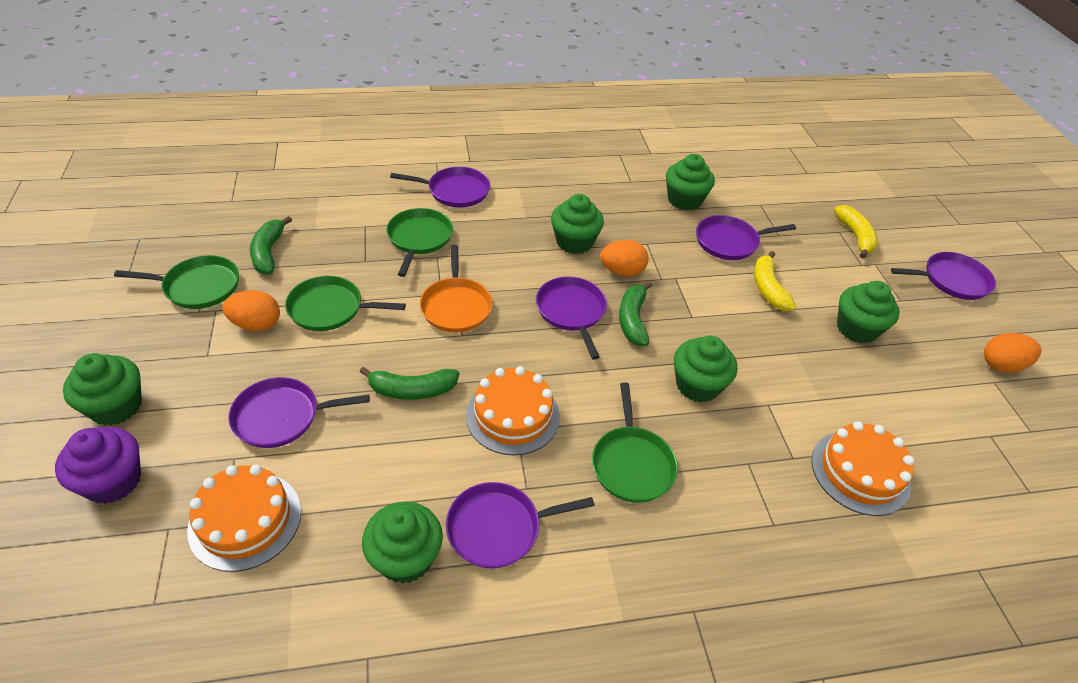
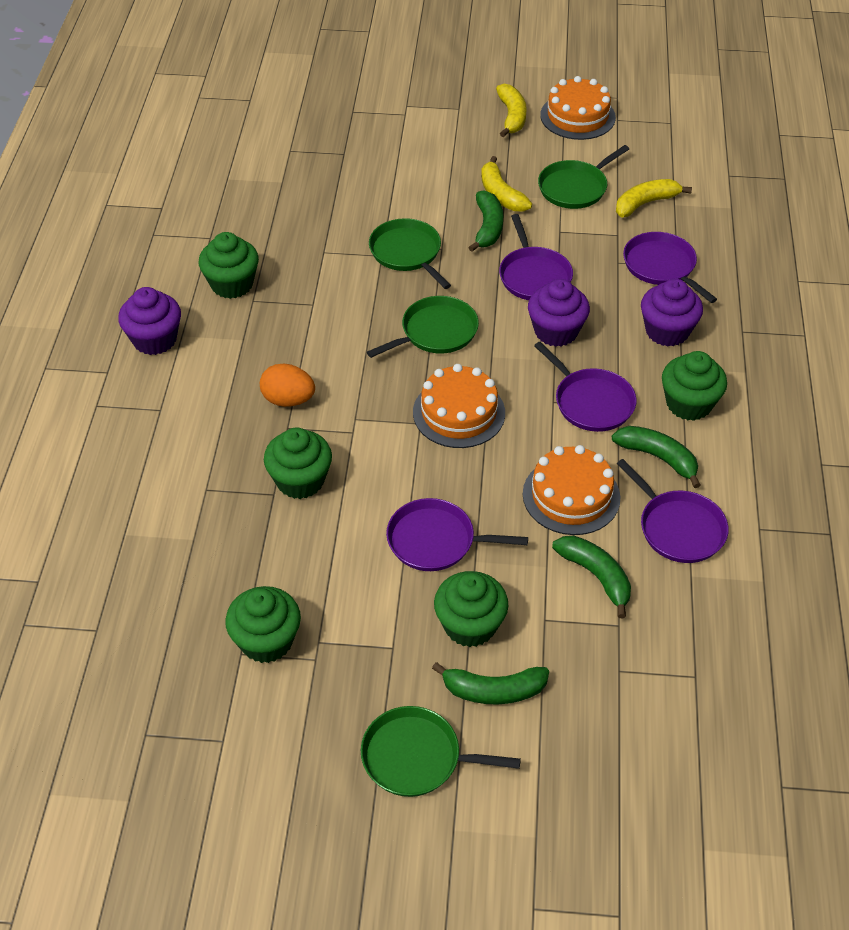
green banana: [250,216,292,275] [360,367,459,400] [619,281,652,346] = 3 -> [432,662,549,705] [468,191,504,252] [552,536,631,618] [612,426,700,488] = 4
green cupcake: [63,353,142,425] [362,501,443,584] [551,194,604,254] [666,154,715,211] [674,336,737,403] [837,281,900,344] = 6 -> [199,232,259,299] [225,586,301,663] [264,428,332,499] [434,571,508,647] [662,351,727,421] = 5
orange egg: [222,290,280,331] [600,240,649,276] [984,333,1041,373] = 3 -> [260,364,315,407] = 1
orange pan: [420,245,493,333] = 1 -> none = 0
purple cupcake: [55,427,141,504] = 1 -> [118,287,181,355] [528,279,590,347] [641,279,703,346] = 3
purple pan: [229,377,370,448] [390,167,490,208] [446,482,595,568] [536,276,607,360] [696,215,796,260] [891,252,996,300] = 6 -> [386,498,528,571] [499,214,573,300] [534,342,637,432] [617,459,729,563] [623,232,717,303] = 5
yellow banana: [754,251,796,311] [834,205,878,258] = 2 -> [481,156,532,212] [496,84,527,137] [616,179,692,217] = 3

